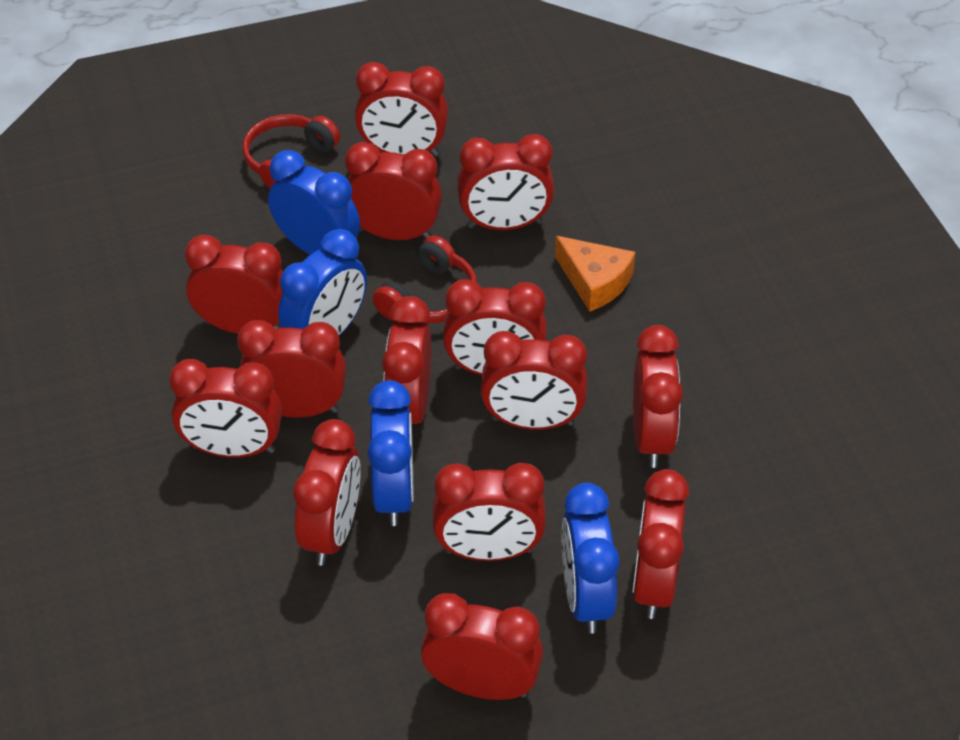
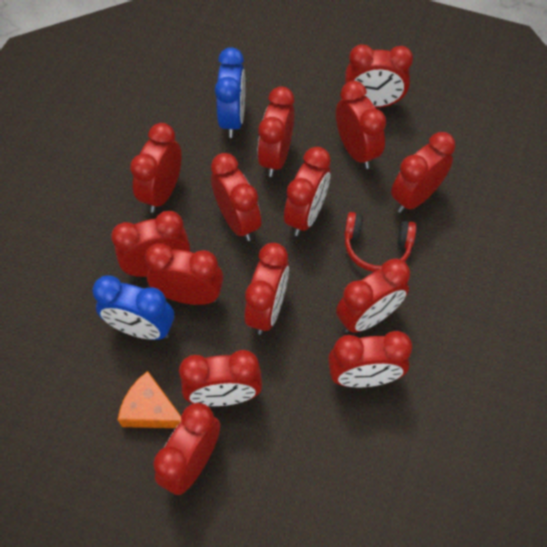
blue clock: [268,150,360,255] [278,229,367,336] [368,380,413,526] [561,483,620,634] = 4 -> [92,275,174,340] [215,48,245,138] = 2
red headphones: [242,114,340,188] [373,235,477,323] = 2 -> [344,212,417,272] = 1

